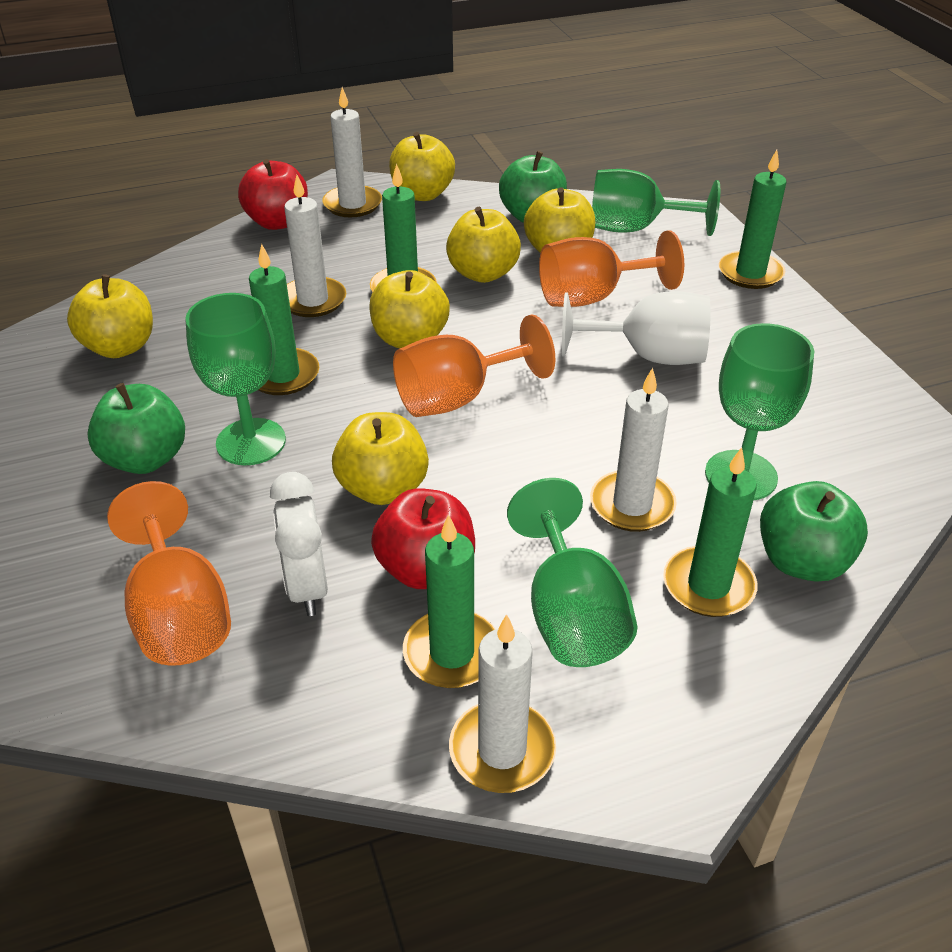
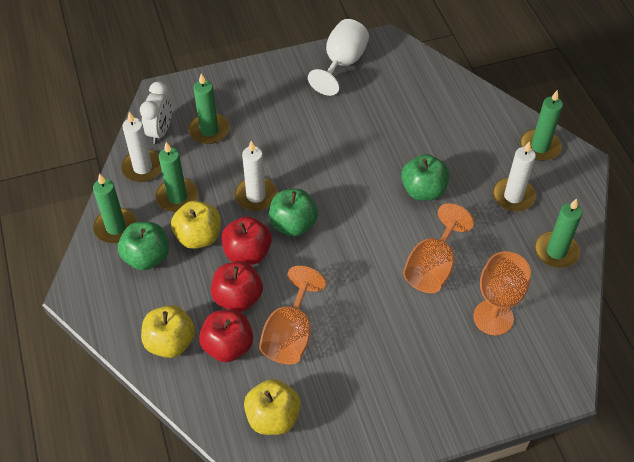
green goblet: [185,293,286,466] [507,478,638,667] [592,169,720,236] [705,323,814,500] = 4 -> none = 0
red apple: [238,159,308,230] [371,488,475,589] = 2 -> [199,310,253,362] [211,261,263,312] [221,216,272,265] = 3
white candle: [284,175,346,317] [322,87,382,217] [449,614,556,793] [590,368,677,532] = 4 -> [121,112,161,182] [235,141,277,211] [493,141,536,212] = 3
yellow apple: [67,274,153,358] [332,412,429,505] [369,270,450,348] [389,132,455,201] [446,206,521,283] [524,187,595,253] = 6 -> [141,305,195,358] [171,201,221,249] [244,379,301,435] = 3

